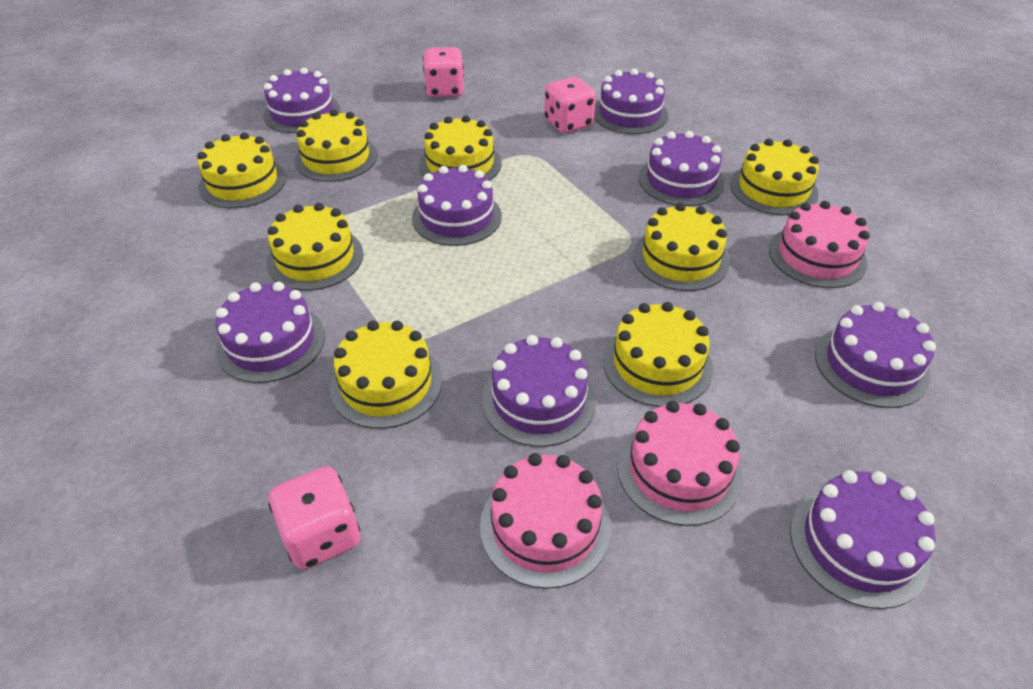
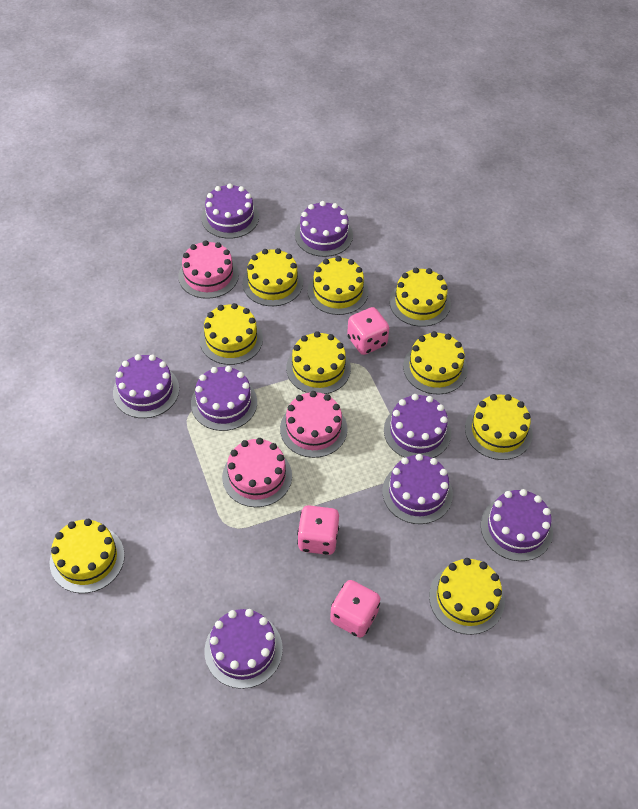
yellow cake: [197,132,286,208] [267,203,363,291] [294,109,377,182] [330,321,443,429] [419,116,501,181] [603,302,713,407] [633,203,729,291] [730,139,819,215] = 8 -> [50,519,125,593] [200,303,263,365] [242,248,303,306] [286,331,351,394] [308,256,368,315] [389,268,451,327] [403,331,468,394] [429,558,505,635] [465,394,533,460] = 9

